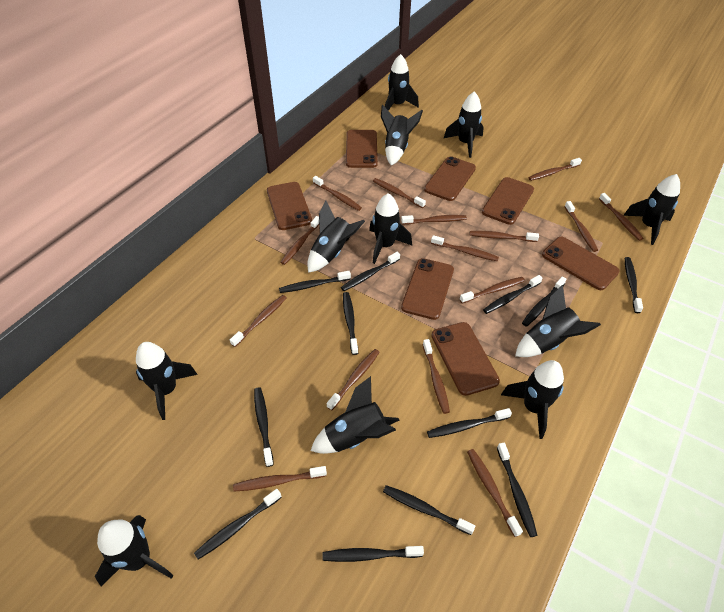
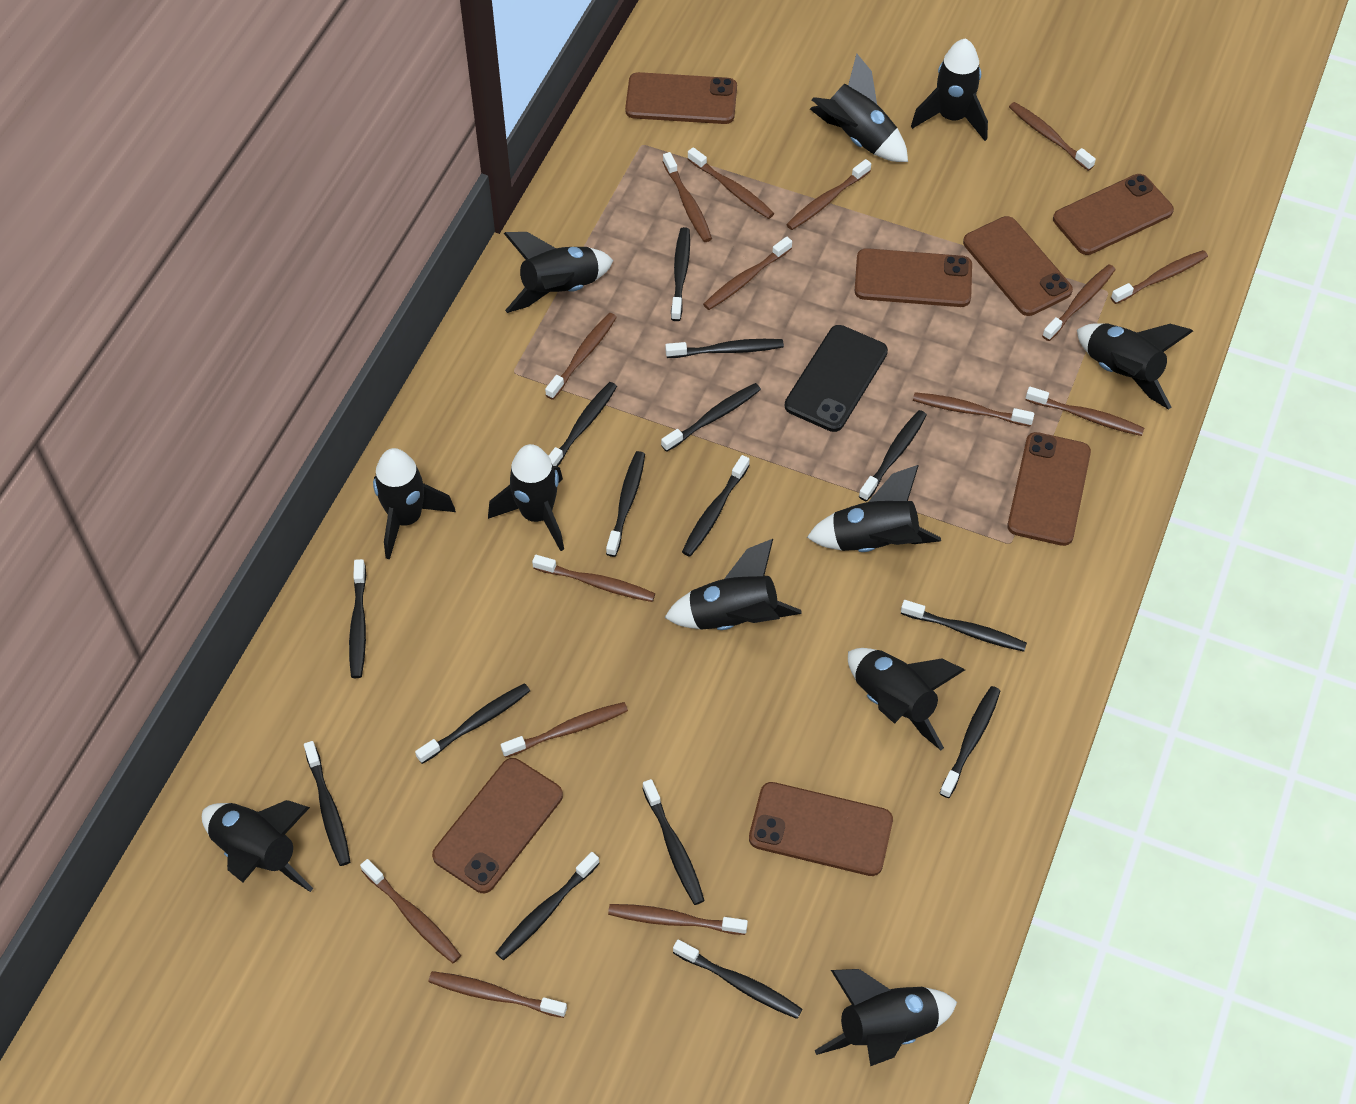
black phone: none = 0 -> [785,325,888,432] = 1
black toothbrush: [194,489,282,560] [254,387,274,467] [279,271,351,293] [322,546,424,562] [341,252,400,291] [343,292,358,355] [383,485,475,535] [427,408,512,438] [483,275,543,314] [497,443,538,537] [522,276,567,327] [625,257,643,313] = 12 -> [304,741,350,866] [349,559,366,678] [415,683,530,764] [496,852,600,960] [549,382,617,466] [606,451,645,557] [642,779,705,905] [661,383,761,452] [665,339,784,358] [671,227,690,321] [673,940,802,1019] [682,455,750,557] [859,410,927,501] [901,600,1027,652] [939,686,1000,798] = 15

